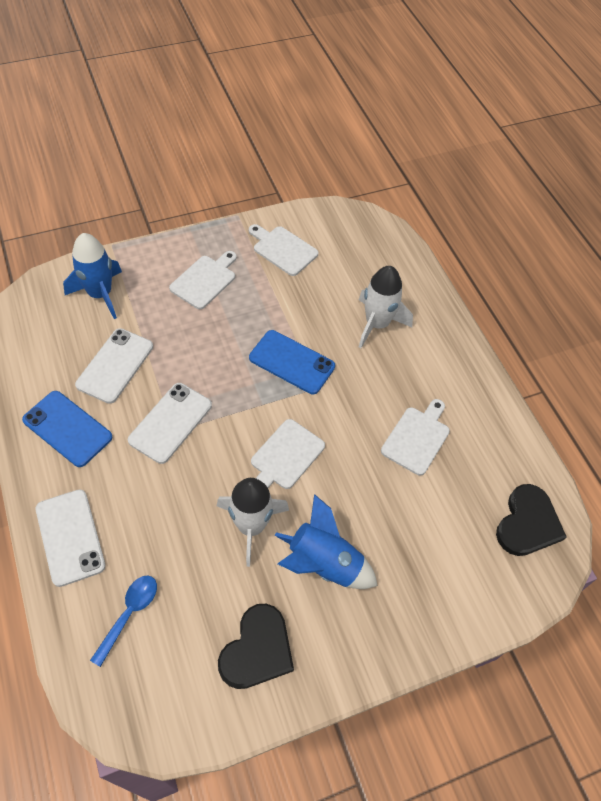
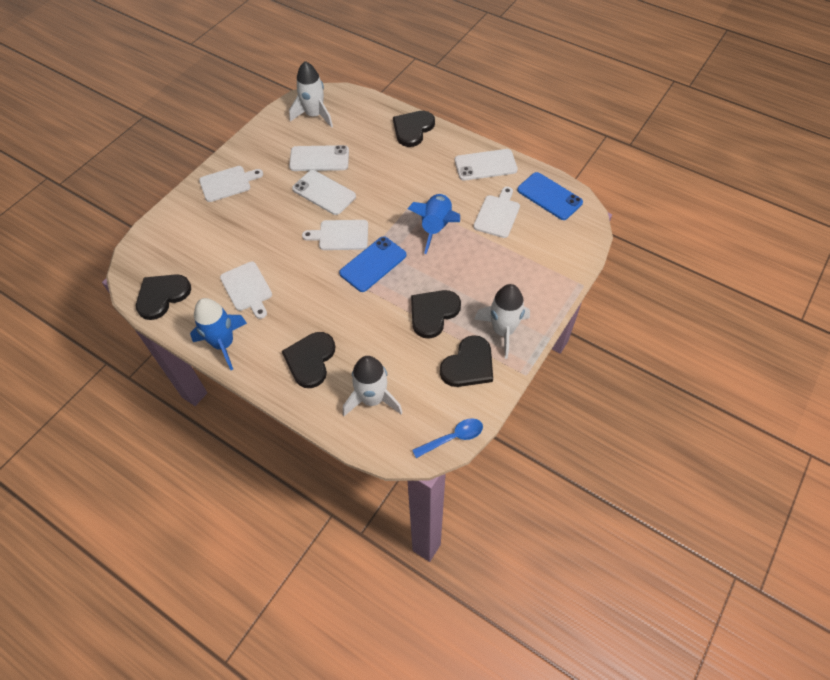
black heart: [218,604,294,689] [496,484,567,556] = 2 -> [136,274,191,320] [282,332,335,388] [393,111,435,147] [411,290,461,339] [440,335,493,387] = 5
white rocket: [217,478,289,567] [359,266,413,348] = 2 -> [289,61,333,128] [343,356,403,416] [474,284,530,359] = 3

